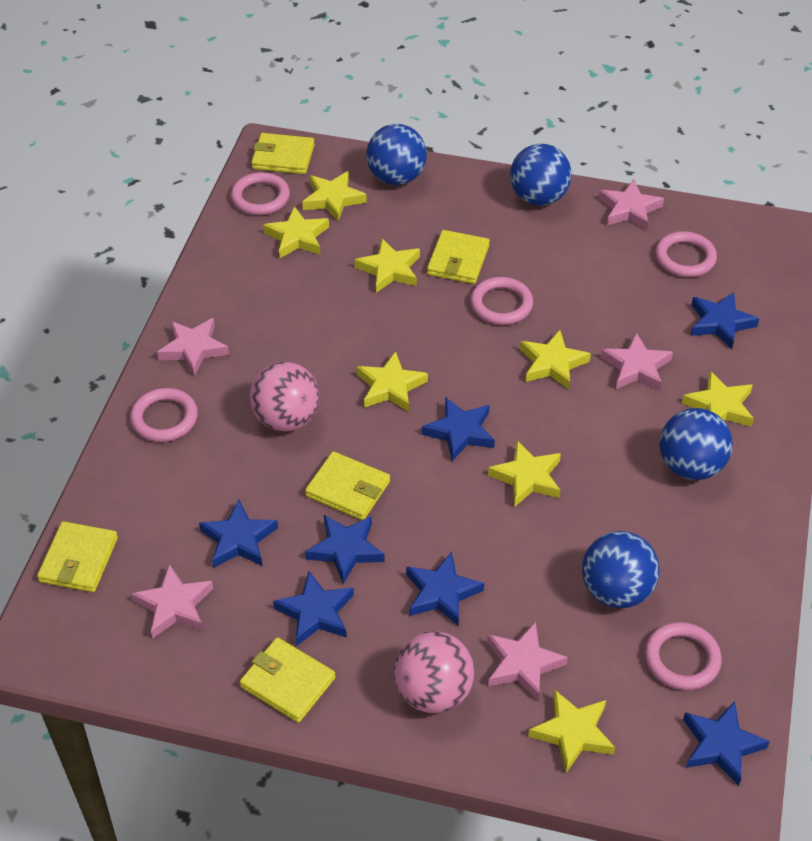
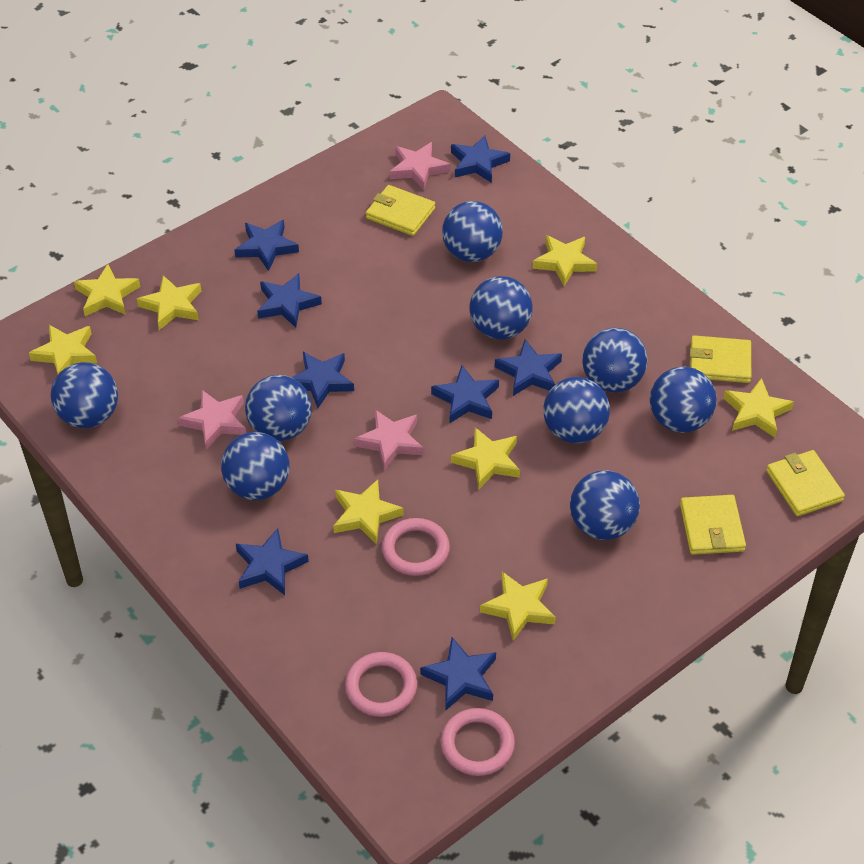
blue ball: [366,124,427,185] [510,144,572,206] [582,531,660,608] [659,408,733,480] = 4 -> [51,362,118,428] [221,432,290,500] [245,375,312,441] [442,201,503,262] [469,276,533,340] [543,377,610,443] [570,470,640,540] [582,328,648,393] [650,366,717,433] = 9
blue star: [199,500,278,568] [273,571,354,646] [305,515,385,584] [406,552,484,626] [422,397,495,461] [683,701,770,786] [691,292,759,349] = 7 -> [235,220,299,271] [236,528,309,595] [257,273,322,328] [292,352,354,408] [420,637,496,710] [431,366,499,423] [451,135,510,183] [495,339,562,396] = 8
pink ball: [250,362,320,432] [393,631,474,713] = 2 -> none = 0
pink ring: [130,388,198,442] [231,172,290,215] [470,277,533,325] [645,622,722,690] [655,231,717,277] = 5 -> [345,652,417,717] [382,518,450,576] [441,708,515,776] = 3
pink star: [131,564,213,639] [157,318,229,376] [487,621,568,700] [599,180,664,230] [601,333,673,391] = 5 -> [178,390,246,450] [354,410,424,470] [390,142,450,190] = 3
yellow wallet: [37,521,118,592] [240,637,335,723] [251,133,315,174] [305,451,390,520] [427,230,490,284] = 5 -> [366,185,435,236] [680,495,746,555] [690,335,751,383] [766,450,845,516] = 4

